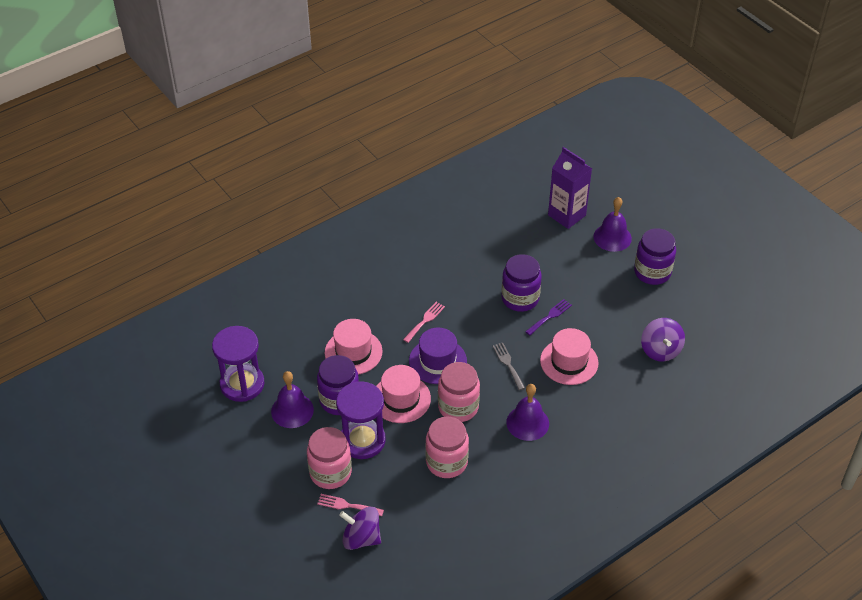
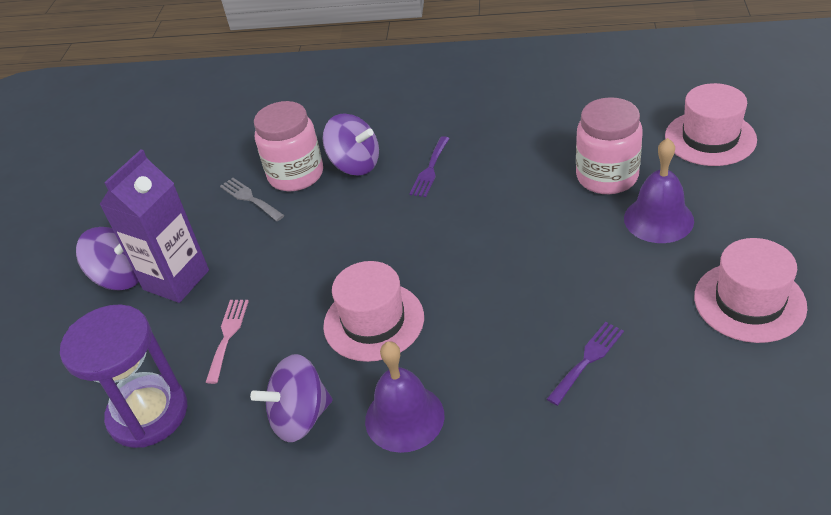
pink fork: [317,494,384,516] [403,302,445,343] = 2 -> [206,300,249,384] = 1
pink jar: [307,427,352,489] [425,417,469,478] [438,362,480,422] = 3 -> [254,101,323,191] [576,97,643,194] = 2
purple bell: [271,371,314,428] [506,384,549,441] [594,197,632,252] = 3 -> [365,341,445,453] [624,138,694,243] = 2
purple fork: [525,299,572,335] = 1 -> [410,136,450,197] [547,322,624,406] = 2
purple hat: [409,328,467,384] = 1 -> none = 0
purple hourglass: [212,326,265,402] [336,381,386,459] = 2 -> [60,304,187,448] = 1
purple jar: [317,355,359,415] [501,254,542,312] [634,228,676,285] = 3 -> none = 0
purple spinning top: [339,507,381,550] [641,318,685,361] = 2 -> [76,227,139,290] [250,354,332,442] [323,113,379,176] = 3

